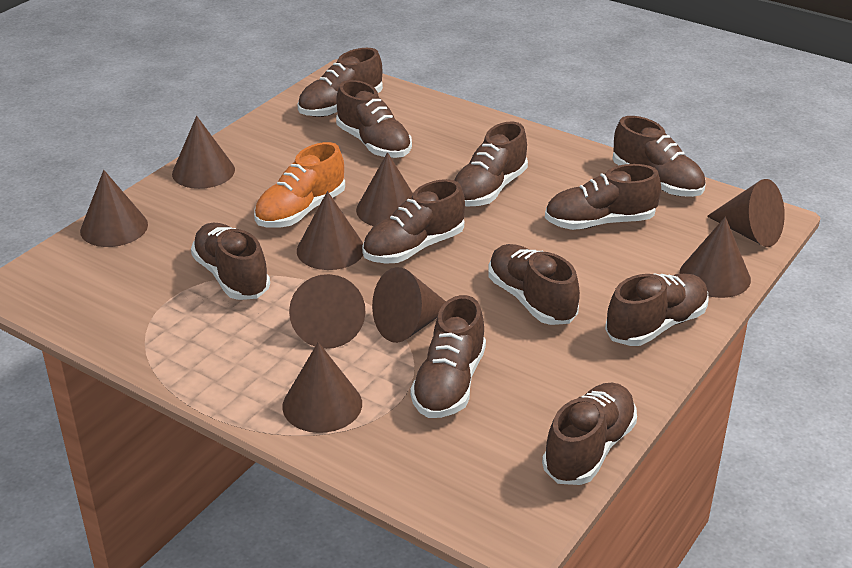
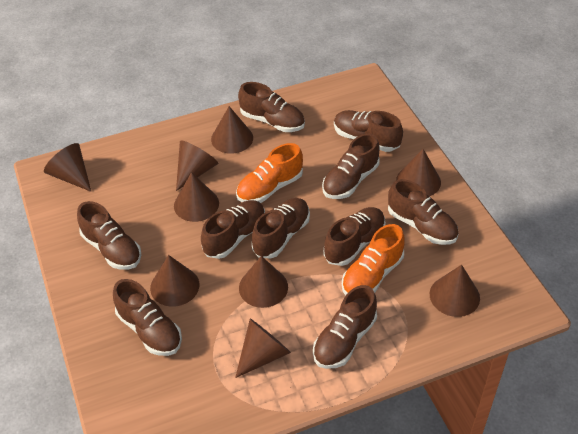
brown shoe: [191,223,270,300] [297,48,383,117] [336,80,412,158] [362,179,465,264] [410,295,486,418] [454,122,528,206] [488,244,580,325] [542,383,637,485] [545,164,661,230] [605,273,709,346] [613,116,705,197] = 11 -> [77,201,141,270] [113,279,182,356] [201,200,265,259] [238,82,305,132] [252,198,310,259] [313,285,377,369] [322,133,379,199] [324,207,386,266] [334,110,403,152] [388,179,458,245] = 10
orange shoe: [254,142,345,228] = 1 -> [236,143,303,203] [342,224,405,296] = 2

